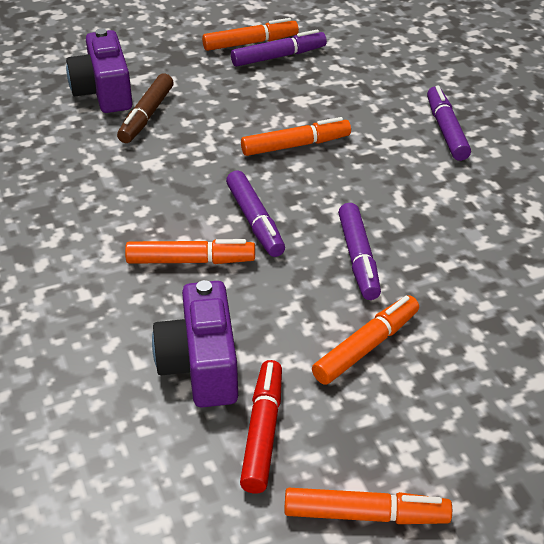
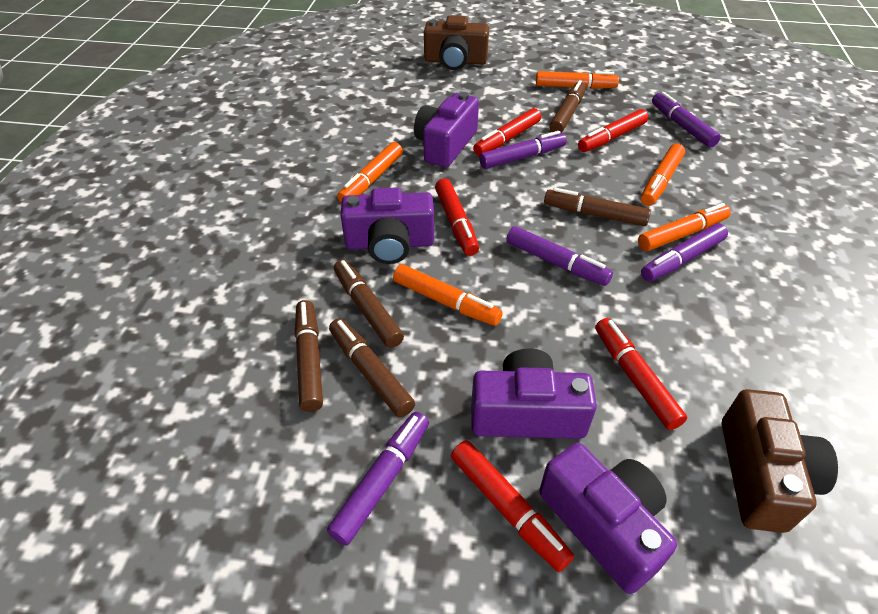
brown camera: none = 0 -> [424,15,489,70] [721,389,838,533] = 2
brown marker: [117,73,174,143] = 1 -> [295,300,323,412] [329,318,415,417] [334,259,404,348] [544,188,651,226] [549,80,586,133] = 5
purple camera: [66,29,133,113] [152,280,238,407] = 2 -> [341,187,434,264] [414,92,479,167] [471,348,597,439] [539,443,677,594] = 4
purple marker: [226,170,285,257] [231,29,327,67] [338,203,381,300] [427,86,471,161] = 4 -> [327,412,429,545] [479,131,567,169] [506,226,613,286] [641,223,728,282] [652,92,721,147] = 5
red marker: [240,360,282,494] = 1 -> [435,179,479,256] [451,440,574,572] [473,108,541,156] [578,109,649,152] [595,318,687,430] = 5

